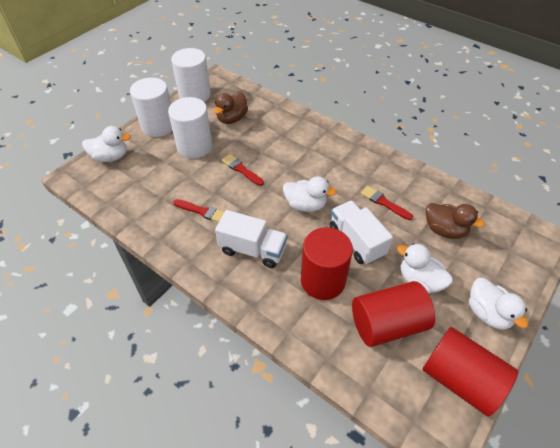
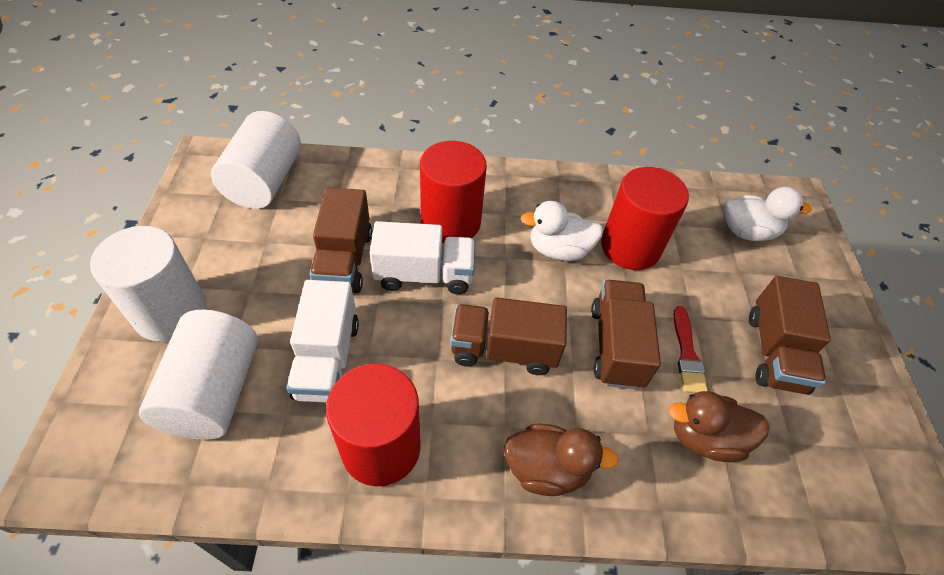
brown truck: none = 0 -> [310,187,372,293] [450,297,567,375] [591,280,661,389] [749,276,831,395] = 4
red brush: [173,199,224,222] [222,154,264,186] [361,186,413,220] = 3 -> [673,306,708,393] = 1
white duck: [82,126,131,162] [283,176,337,212] [397,243,453,294] [469,278,528,330] = 4 -> [520,201,603,261] [724,187,812,241] = 2

